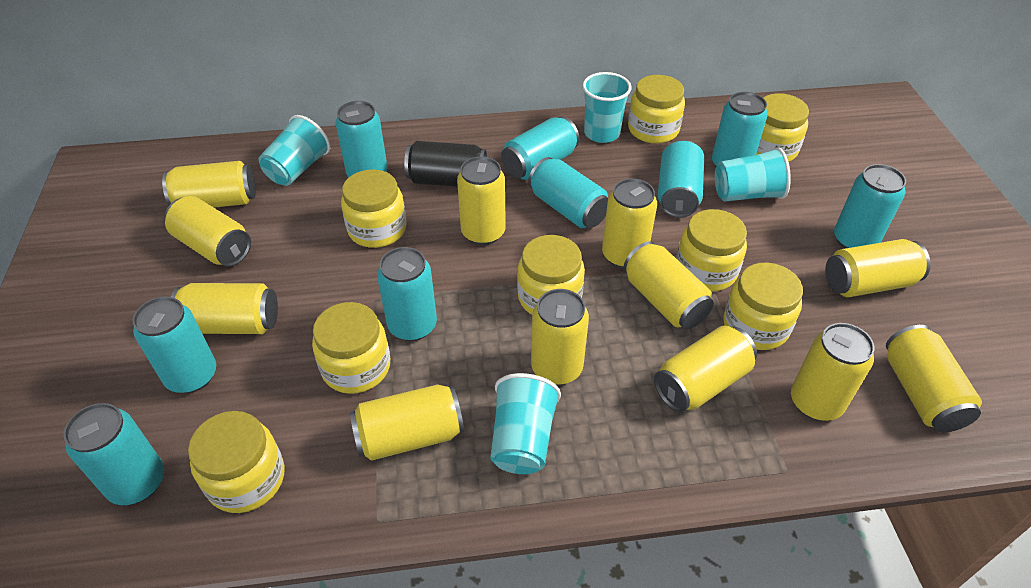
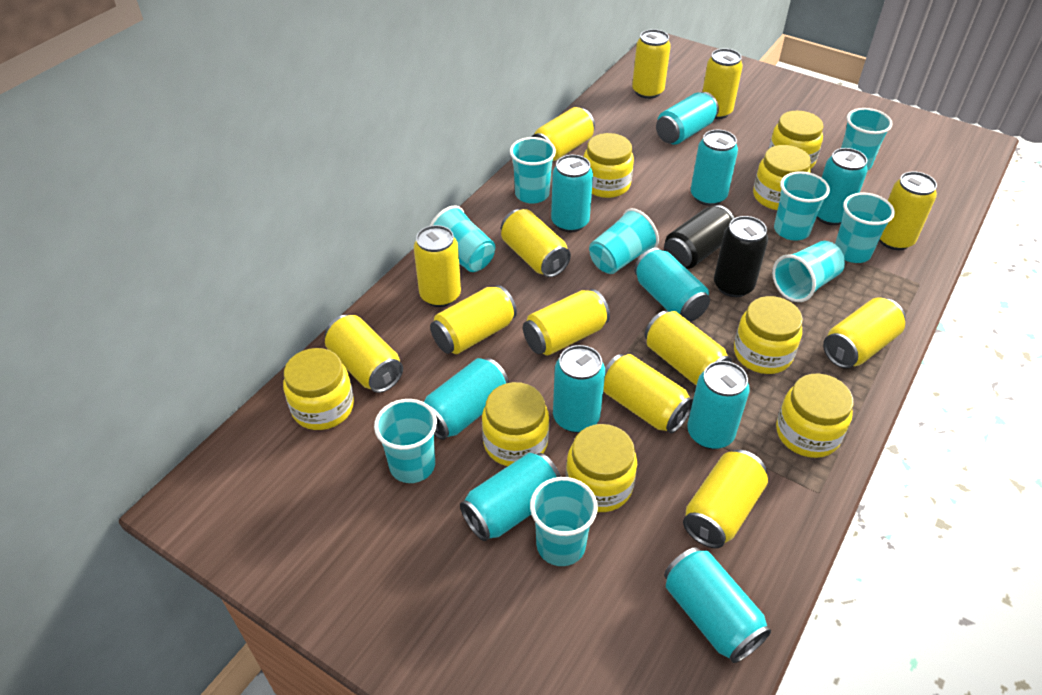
black can: [404,141,487,187] = 1 -> [664,205,734,269] [714,216,768,297] = 2
turquoise can: [63,403,164,505] [133,297,216,393] [335,101,388,177] [377,247,437,341] [501,116,579,180] [528,157,608,228] [658,140,704,218] [712,92,768,166] [834,164,906,249] = 9 -> [424,358,509,440] [460,453,561,541] [551,155,593,232] [553,345,605,433] [634,248,710,322] [656,92,719,145] [664,547,771,663] [687,361,750,449] [691,130,738,206] [816,148,868,225] = 10
turquoise cup: [259,115,330,186] [490,373,561,474] [582,72,632,143] [715,147,791,202] = 4 -> [374,399,437,483] [429,205,495,272] [510,137,556,204] [530,477,598,566] [589,208,659,274] [772,241,845,302] [774,171,830,240] [835,193,895,263] [841,108,893,171] = 9
yellow can: [162,161,256,208] [164,196,251,267] [171,283,278,334] [350,384,464,461] [457,156,506,245] [531,289,589,385] [602,178,657,268] [624,242,714,329] [654,326,757,413] [791,323,874,421] [825,239,931,297] [886,325,982,432] = 12 -> [325,315,403,393] [414,225,461,307] [430,285,517,354] [501,209,571,277] [523,289,610,356] [532,107,595,161] [604,354,693,433] [632,29,671,99] [644,311,732,385] [683,450,768,548] [702,48,743,119] [823,298,906,368] [879,171,937,250] = 13

